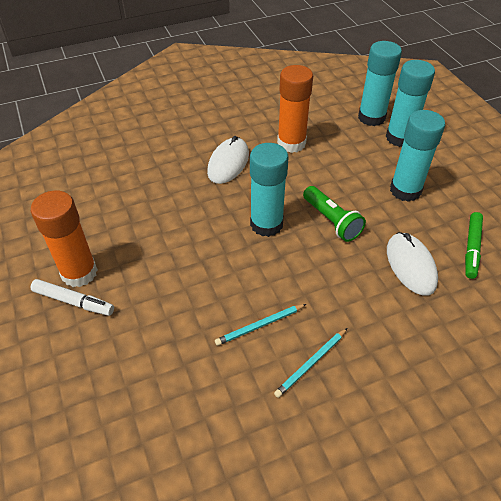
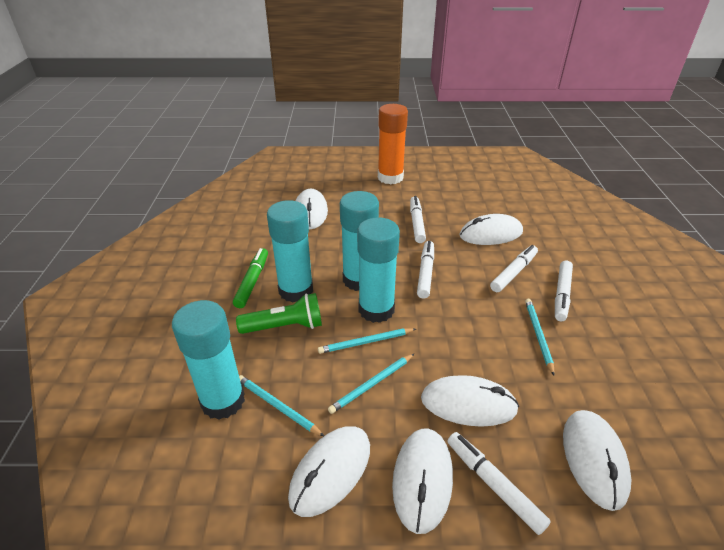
orange glue stick: [31,190,98,287] [277,65,313,153] = 2 -> [378,104,408,184] = 1
turquoise pencil: [215,304,306,346] [274,328,347,398] = 2 -> [239,375,324,436] [318,328,416,354] [328,354,414,414] [525,299,555,375] = 4
white marker: [31,279,114,316] = 1 -> [410,196,426,243] [417,241,434,299] [448,432,551,535] [490,245,538,292] [555,261,573,321] = 5
white mouse: [207,136,249,184] [387,232,438,295] = 2 -> [288,426,370,517] [296,189,328,229] [392,428,453,534] [421,375,519,427] [459,214,523,245] [563,410,631,511] = 6

